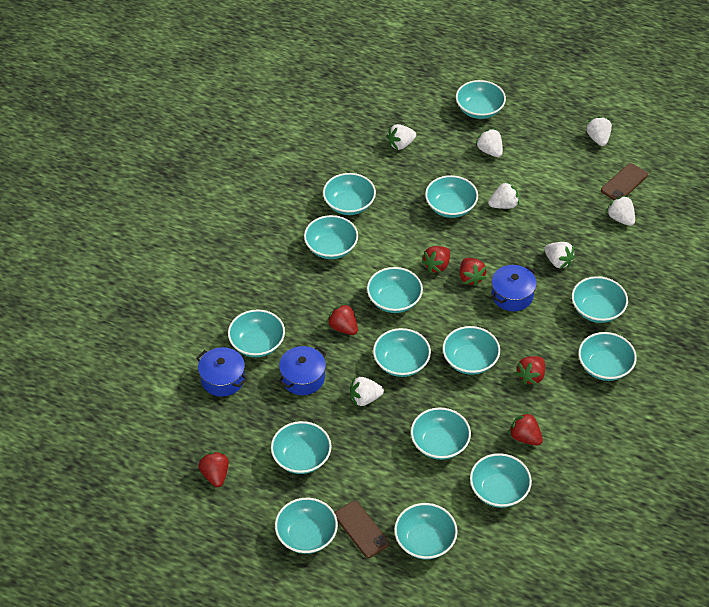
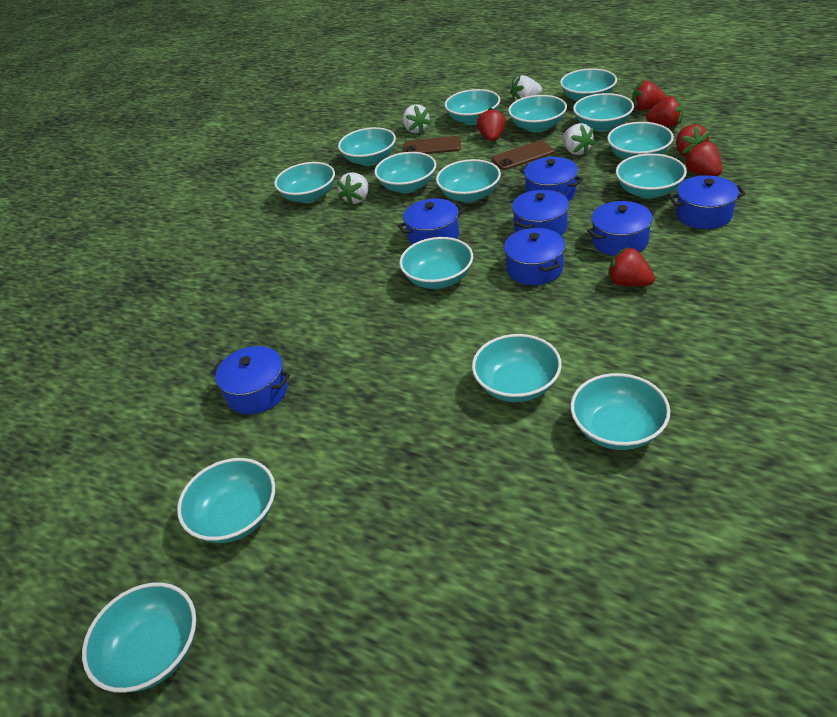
blue pot: [196,347,247,397] [278,346,327,395] [492,265,537,311] = 3 -> [211,346,290,414] [398,198,465,245] [504,228,565,285] [512,190,569,236] [519,157,583,201] [587,201,655,256] [669,175,746,229] = 7
white strawberry: [350,377,384,406] [387,124,416,150] [476,128,503,157] [488,181,519,209] [544,242,575,269] [586,116,612,146] [606,196,635,226] = 7 -> [337,172,368,205] [403,104,431,134] [510,75,542,102] [562,123,595,155] = 4

